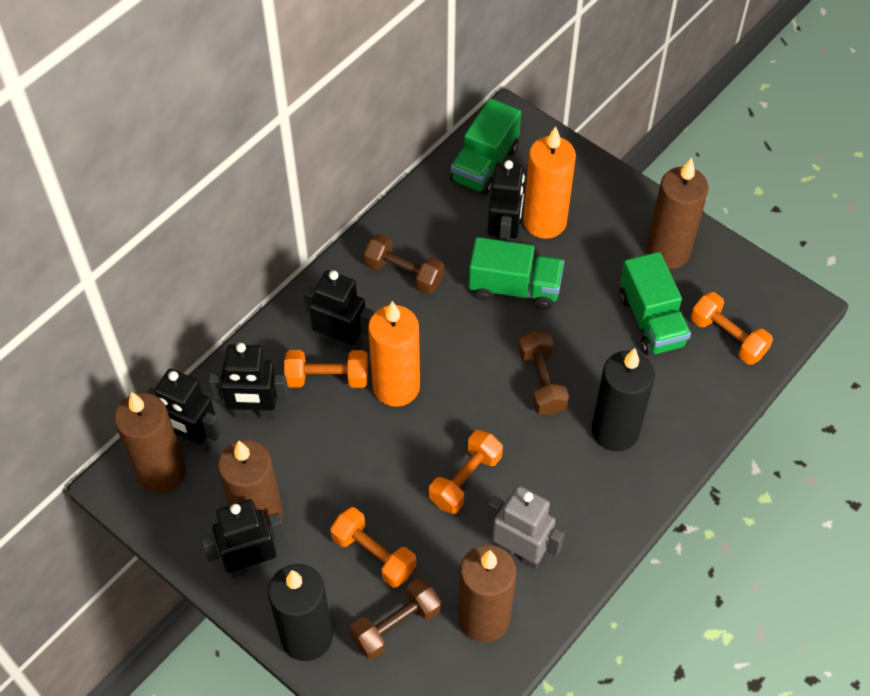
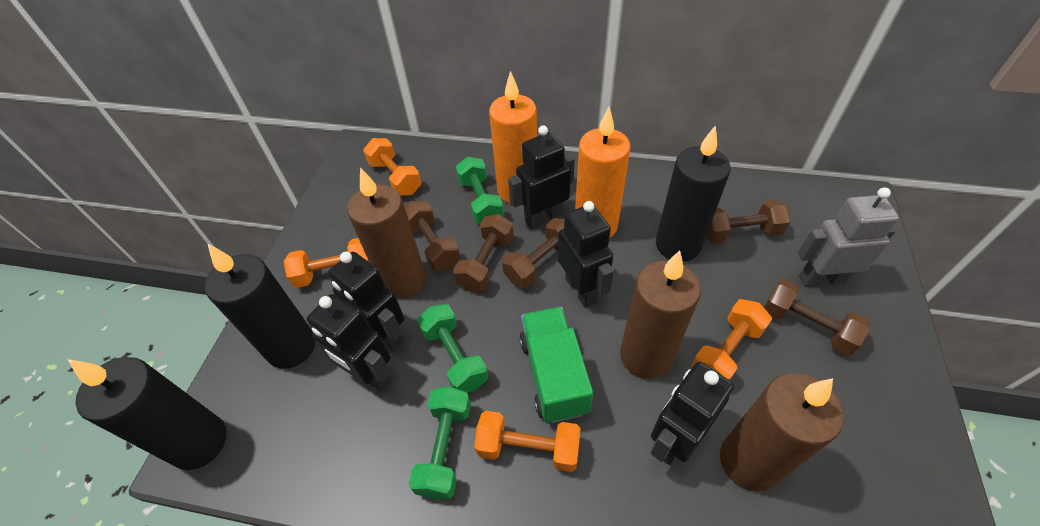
black candle: [268,564,333,661] [591,348,655,452] = 2 -> [68,357,227,470] [205,244,315,369] [656,125,731,262] = 3
brown candle: [114,392,186,493] [218,440,283,534] [458,545,516,643] [646,158,708,269] = 4 -> [347,167,426,298] [620,250,701,379] [720,373,844,492] = 3
brown dumbbell: [350,578,441,660] [363,234,444,294] [519,330,569,415] = 3 -> [405,201,460,271] [453,214,514,292] [502,218,564,288] [706,200,791,243] [764,279,870,355] = 5
green dumbbell: none = 0 -> [409,387,471,499] [417,304,488,393] [455,157,504,224] = 3
green truck: [450,98,521,195] [469,237,564,310] [619,252,691,356] = 3 -> [519,307,593,423] = 1

